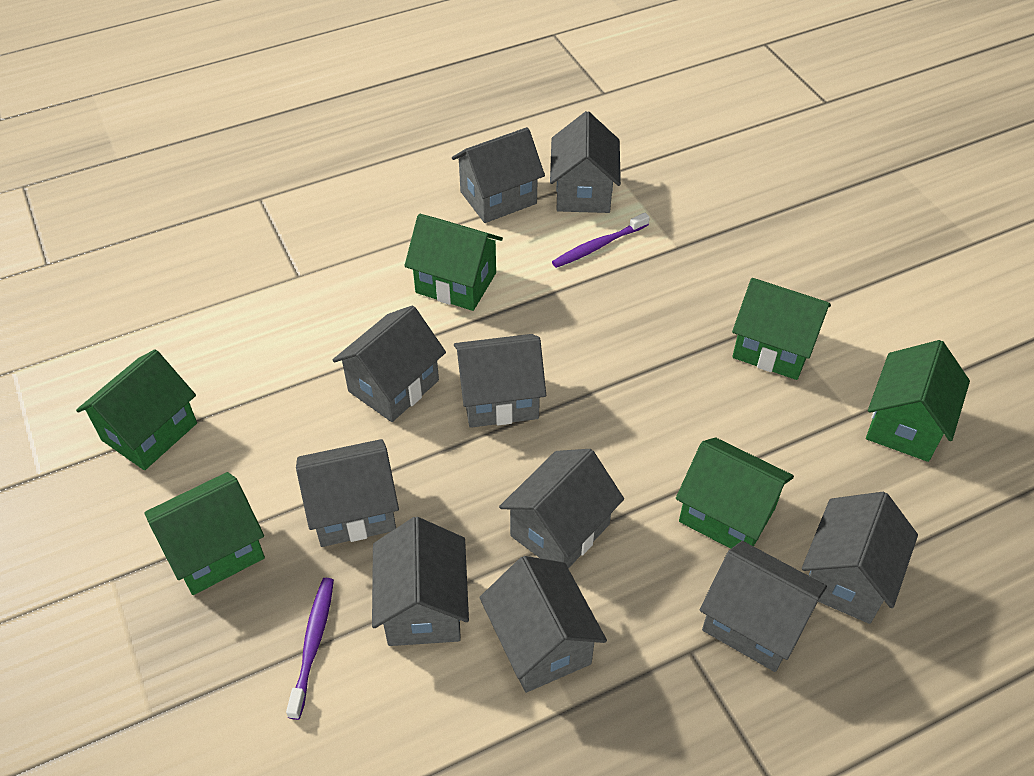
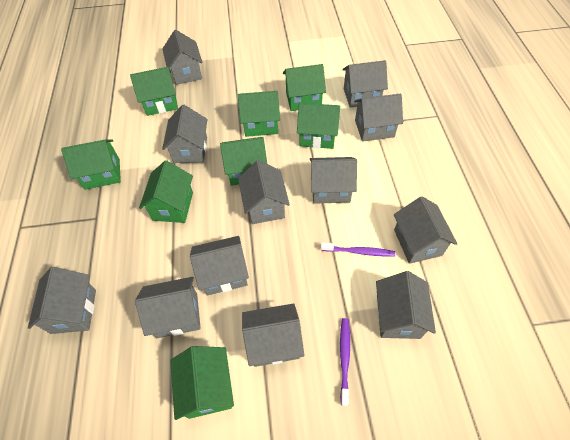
green house: [76,349,197,470] [144,472,265,595] [404,214,503,311] [676,437,794,549] [732,278,831,380] [866,340,970,462] = 6 -> [61,139,121,190] [130,67,178,116] [139,160,193,223] [170,346,234,420] [220,137,267,186] [238,91,280,137] [283,64,326,111] [297,103,340,149] = 8
grey house: [296,439,399,547] [333,305,446,422] [372,517,469,646] [452,127,545,223] [454,334,546,428] [479,556,607,693] [499,449,624,569] [550,111,621,213] [700,541,827,672] [802,492,918,624] = 10 -> [28,267,96,334] [135,277,201,338] [162,30,202,85] [162,105,207,163] [190,236,249,296] [238,160,290,224] [242,303,304,367] [310,157,357,204] [342,60,388,108] [354,94,403,142] [376,271,436,339] [394,196,457,264] = 12

